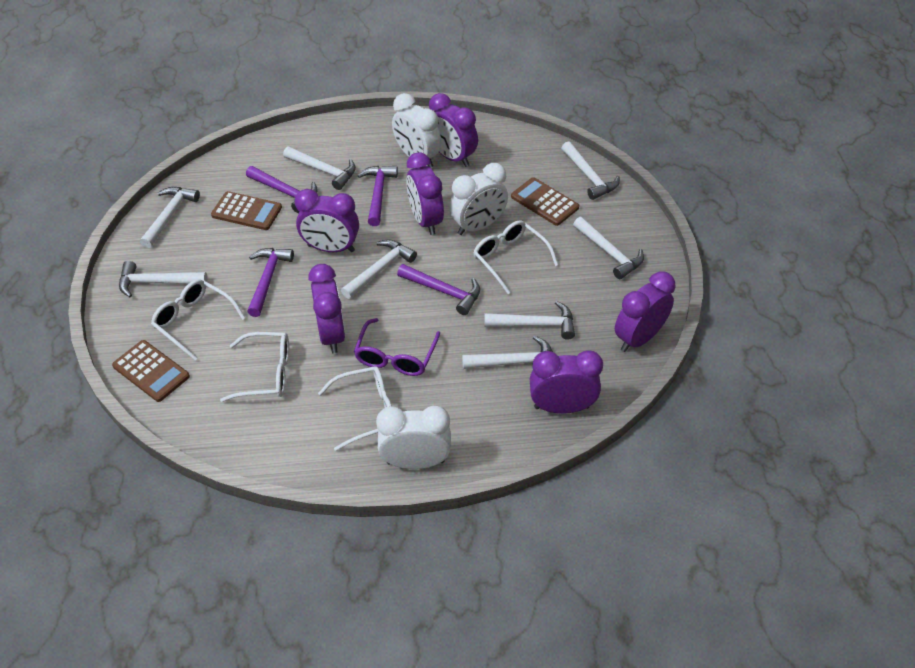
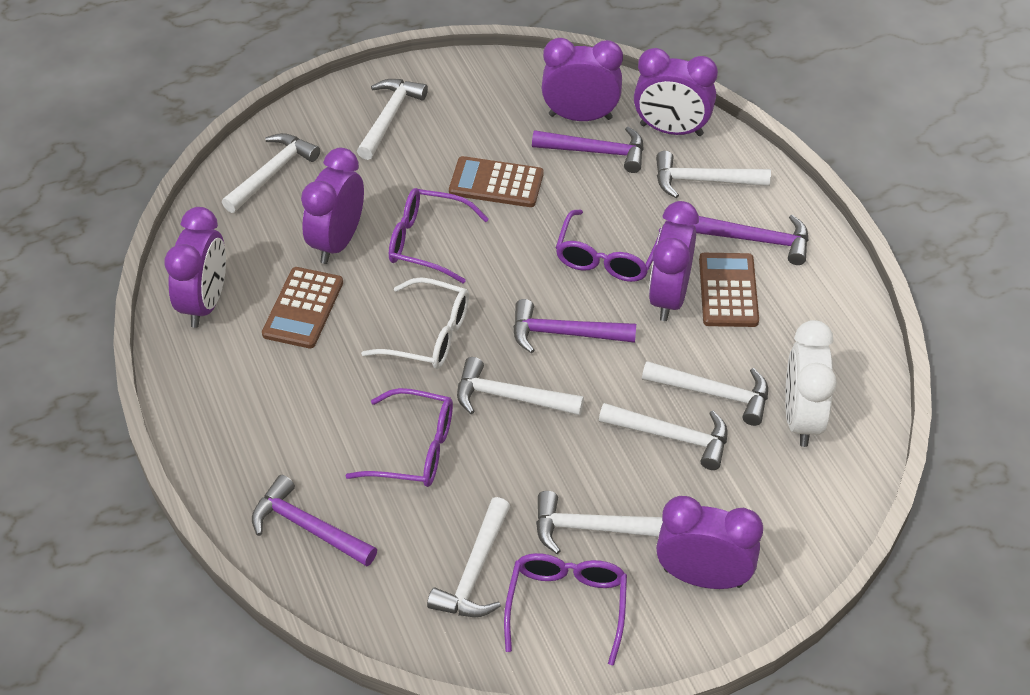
purple glasses: [354,318,440,376] = 1 -> [346,388,453,487] [389,188,489,284] [504,553,627,665] [556,210,661,282] = 4
white clock: [376,406,451,469] [392,93,441,168] [449,163,508,235] = 3 -> [785,320,837,447] = 1
white glasses: [151,280,245,361] [220,332,289,402] [318,366,392,451] [473,220,558,294] = 4 -> [361,277,469,369] = 1

